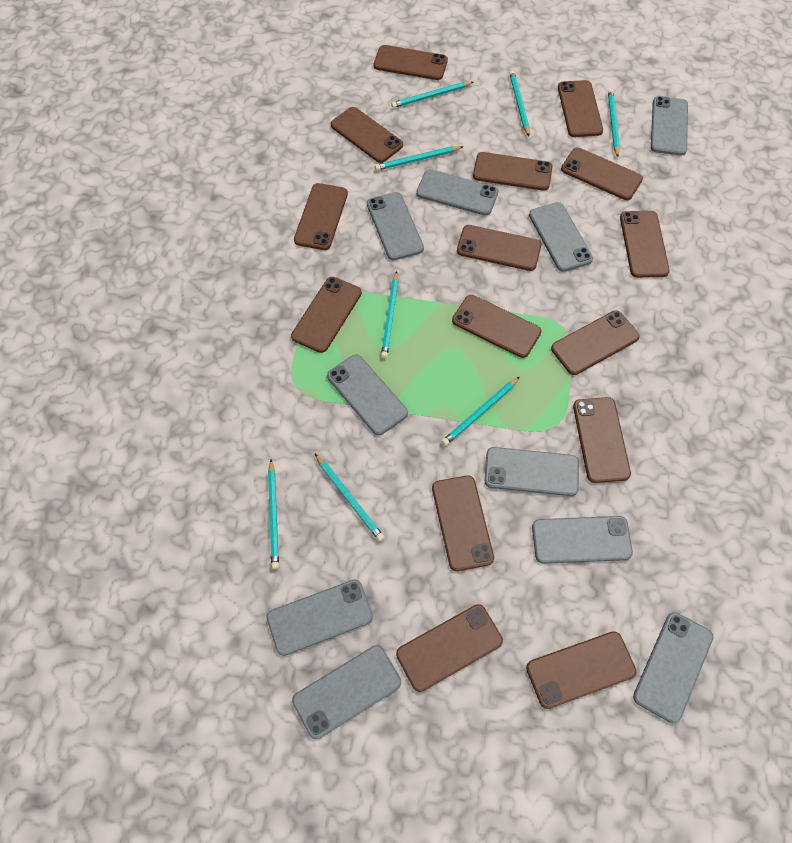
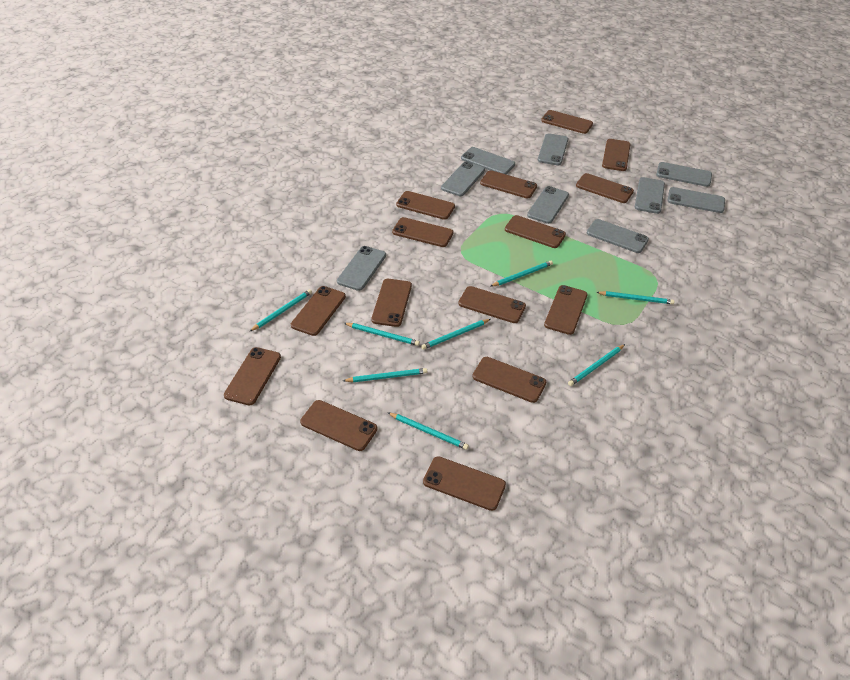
grey phone: [267,579,373,656] [292,645,401,739] [327,354,408,435] [367,192,424,260] [416,169,499,216] [485,447,579,496] [529,202,593,272] [532,516,633,564] [633,612,713,723] [651,96,688,155] = 10 -> [337,246,386,291] [441,162,485,196] [461,147,515,174] [527,186,569,224] [538,133,568,165] [587,219,649,253] [635,177,665,214] [656,162,712,187] [668,187,725,213] = 9

